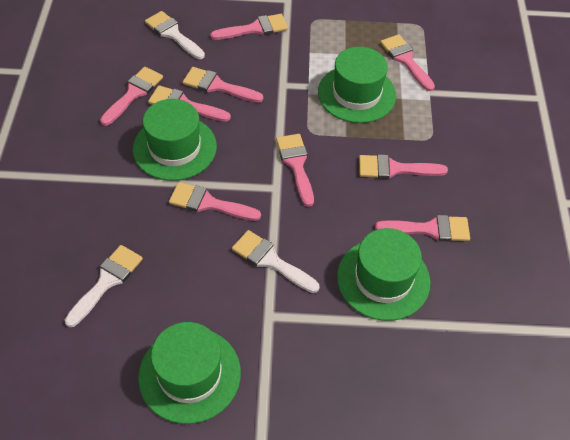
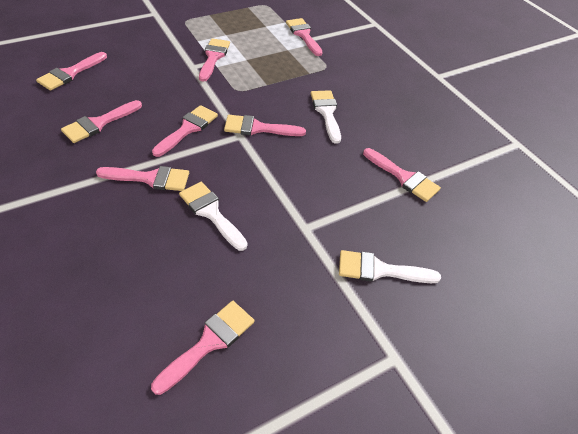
green hat: [133,99,217,181] [138,322,241,424] [318,47,396,123] [337,228,431,321] = 4 -> none = 0

